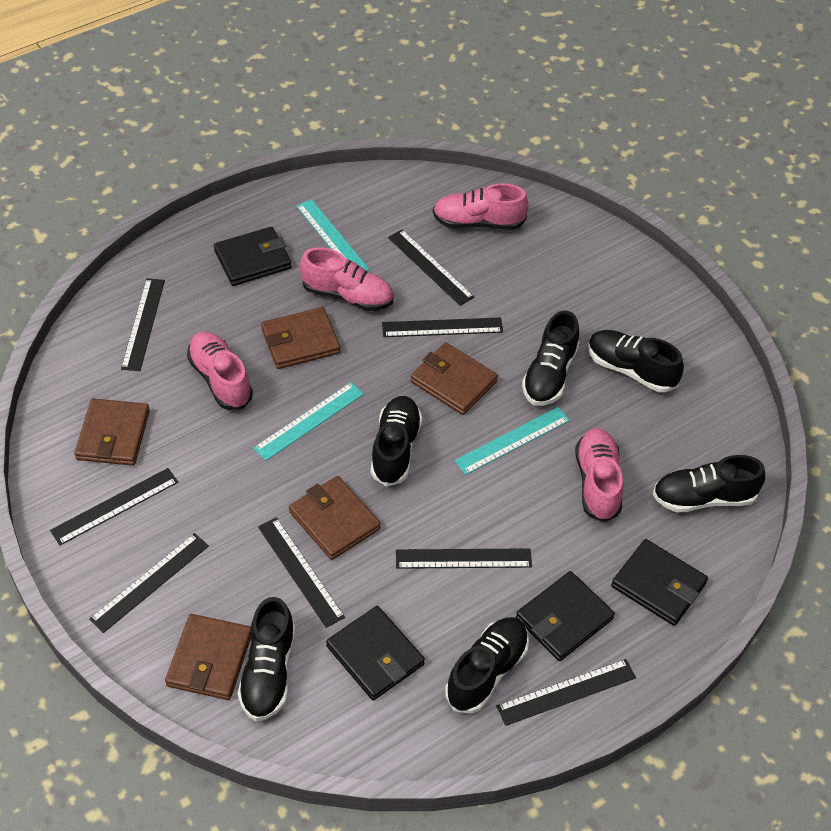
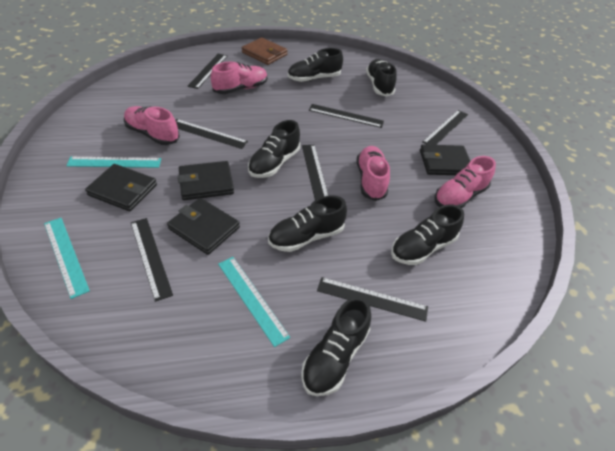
black ruler: [50,468,178,545] [89,533,209,633] [121,278,165,371] [258,517,345,628] [382,317,503,337] [388,230,475,306] [396,548,532,569] [496,659,636,726] = 8 -> [131,218,173,302] [175,119,248,149] [187,54,227,89] [302,145,328,200] [309,104,384,128] [317,277,428,322] [422,110,468,145] = 7
brown wallet: [74,398,150,466] [165,614,251,700] [261,307,341,369] [289,476,381,560] [411,342,498,415] = 5 -> [242,37,288,65] = 1

